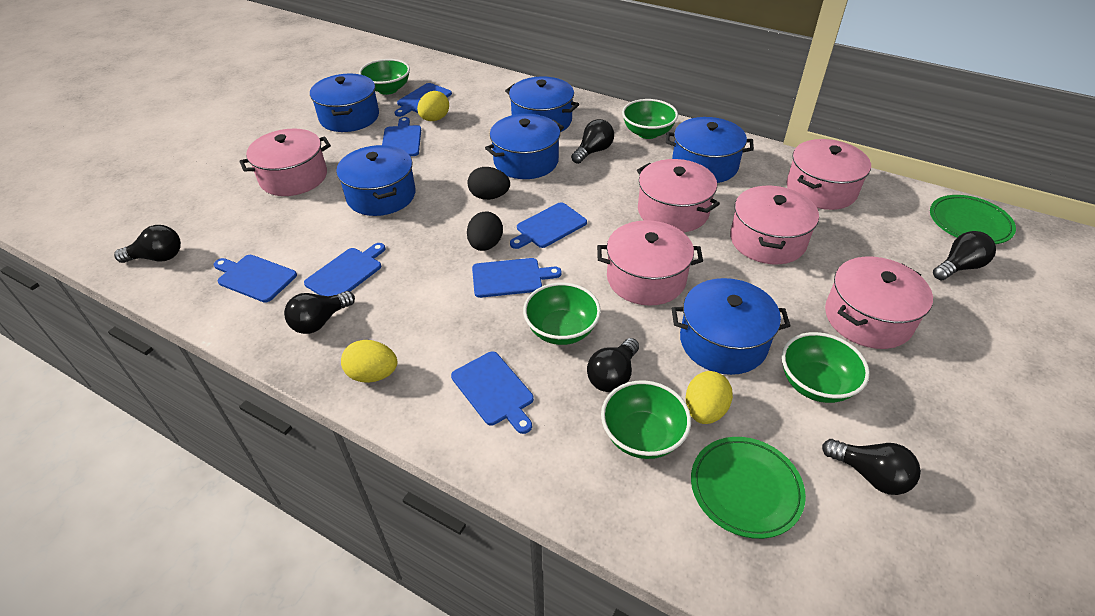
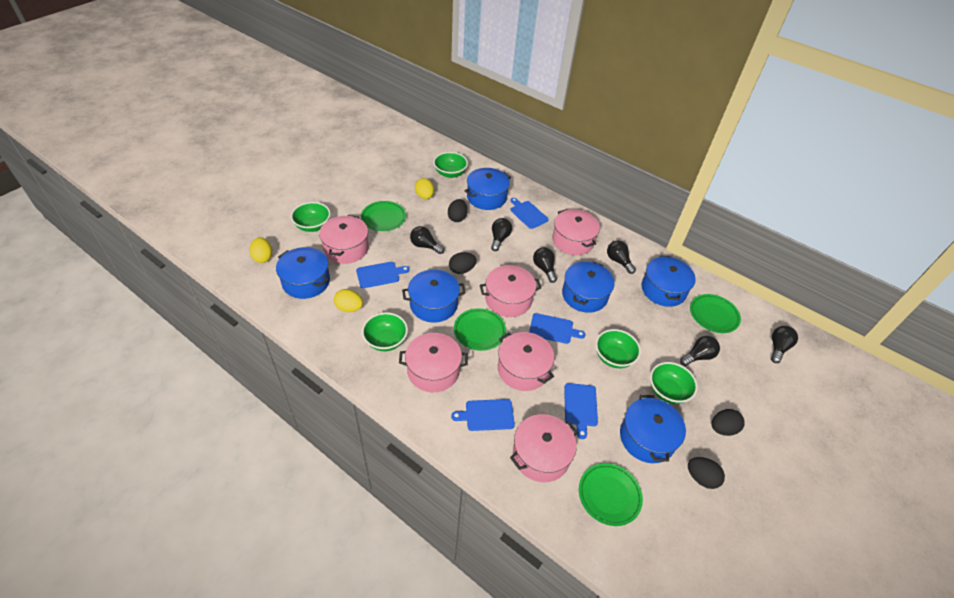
black egg: [467,167,510,200] [467,212,503,251] = 2 -> [448,199,467,222] [449,252,477,274] [688,457,725,489] [711,409,745,436] = 4
blue cutting board: [214,255,297,303] [304,243,385,296] [382,117,421,156] [395,83,452,117] [451,351,534,434] [472,258,562,298] [510,202,587,249] = 7 -> [356,262,410,288] [451,399,515,431] [510,198,549,229] [529,313,585,344] [564,383,598,439] = 5
green plate: [691,437,806,539] [930,195,1016,244] = 2 -> [361,201,406,231] [454,308,506,351] [579,463,643,526] [690,294,741,333] = 4

